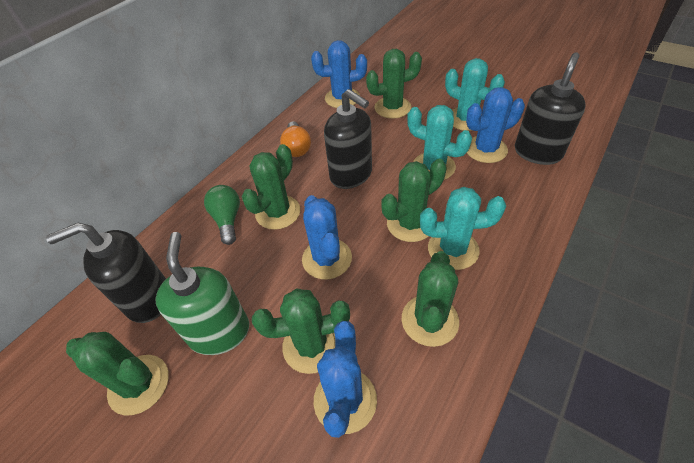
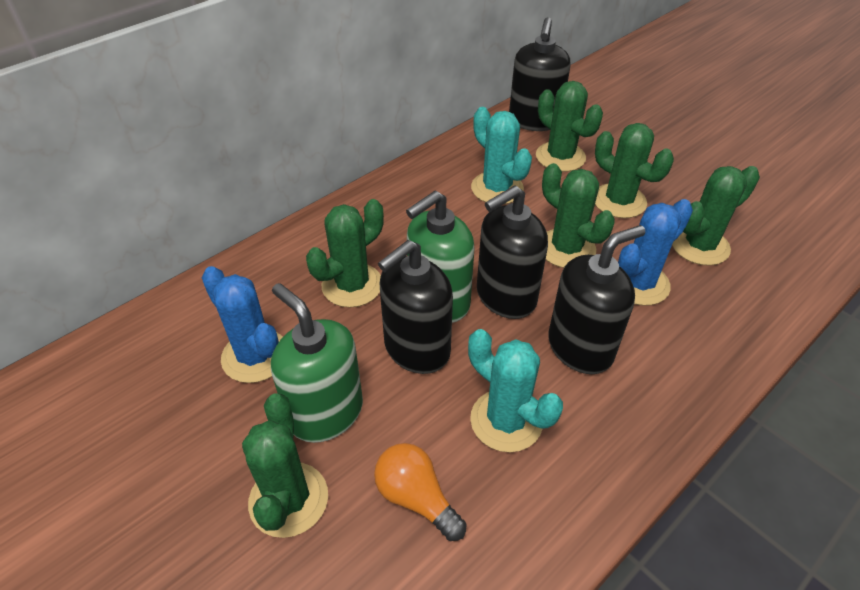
black soap dispenser: [46,223,166,323] [324,89,372,189] [515,52,586,165] = 3 -> [378,240,453,374] [477,185,548,319] [509,17,571,131] [548,225,646,374] = 4
blue cactus: [302,195,352,279] [311,40,367,108] [314,321,377,438] [466,87,525,163] = 4 -> [202,266,283,383] [618,199,693,306] = 2
green light bulb: [204,185,240,245] = 1 -> none = 0
green soap dispenser: [156,232,249,355] = 1 -> [271,283,363,443] [406,191,474,323] = 2
turquoise cactus: [407,105,472,180] [420,187,506,270] [445,58,505,131] = 3 -> [468,329,563,452] [471,107,532,204] = 2

